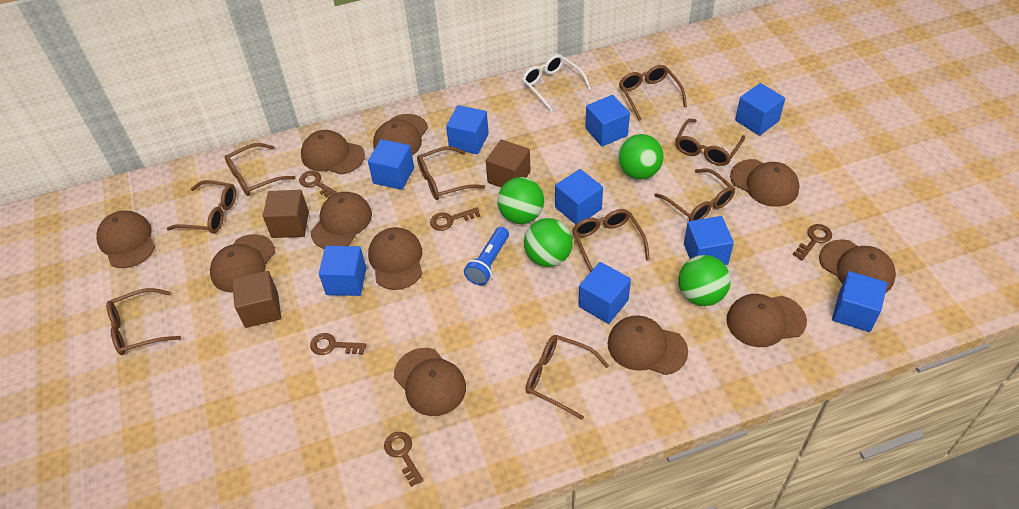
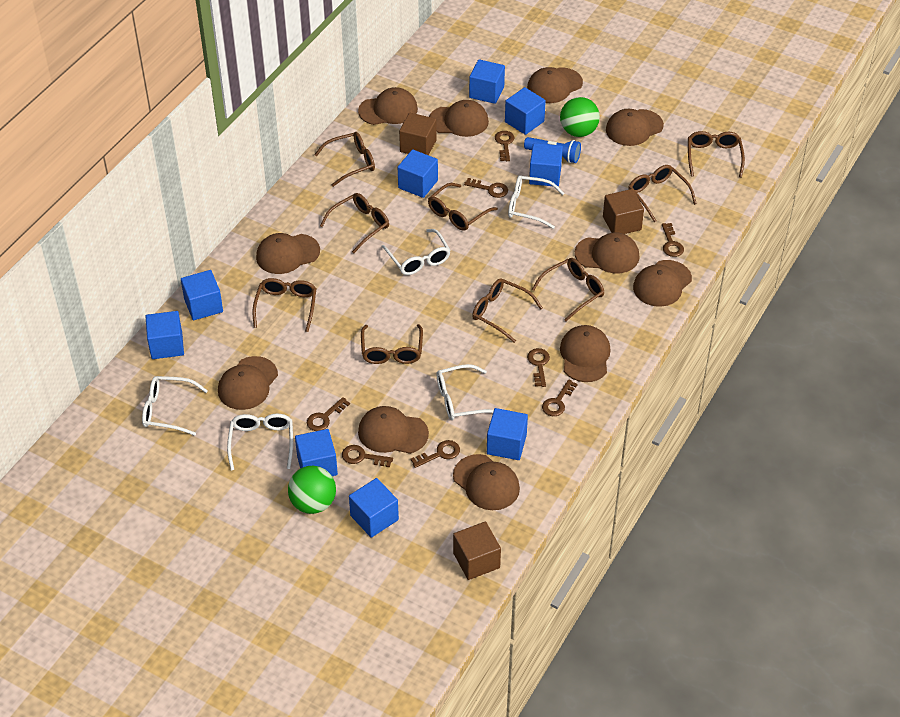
brown key: [299,171,338,198] [310,333,367,355] [384,432,424,487] [430,207,480,231] [792,224,832,261] = 5 -> [307,397,350,431] [342,445,393,467] [411,440,460,468] [464,178,508,198] [495,131,515,161] [527,348,550,387] [542,379,578,416] [662,223,684,257] = 8
green ball: [498,177,544,224] [524,218,573,267] [618,134,664,180] [678,255,731,306] = 4 -> [288,466,336,514] [560,97,600,137] = 2
white glasses: [522,54,591,112] = 1 -> [142,376,208,436] [227,413,293,470] [382,229,451,275] [436,364,494,420] [508,175,564,229] = 5

